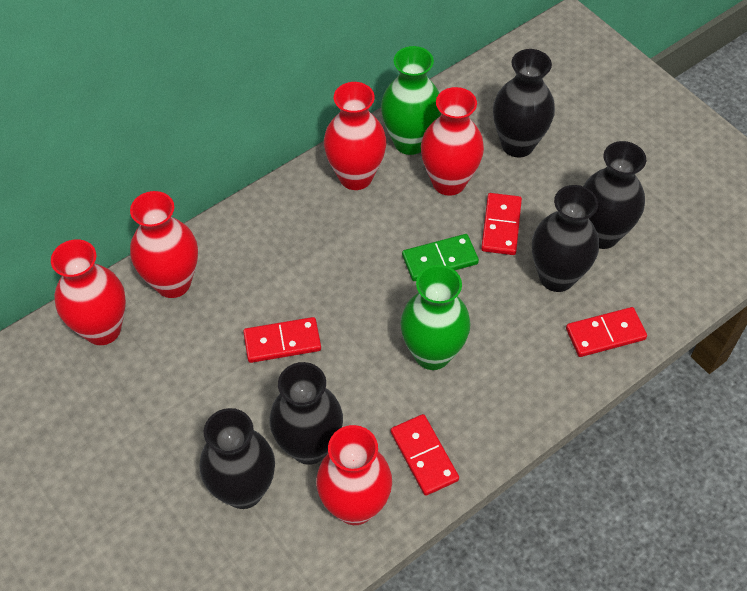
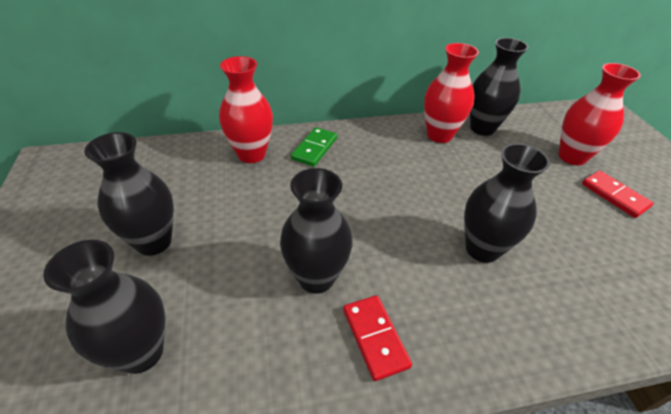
green vase: [381,46,441,155] [400,265,471,370] = 2 -> none = 0
red domino: [243,317,321,363] [391,414,459,496] [481,193,522,255] [566,307,647,357] = 4 -> [343,295,412,381] [582,171,654,218] = 2
red vase: [51,239,126,345] [130,191,198,298] [316,425,392,525] [324,82,386,190] [421,87,484,196] = 5 -> [219,56,273,163] [424,43,479,143] [558,63,641,165] = 3

